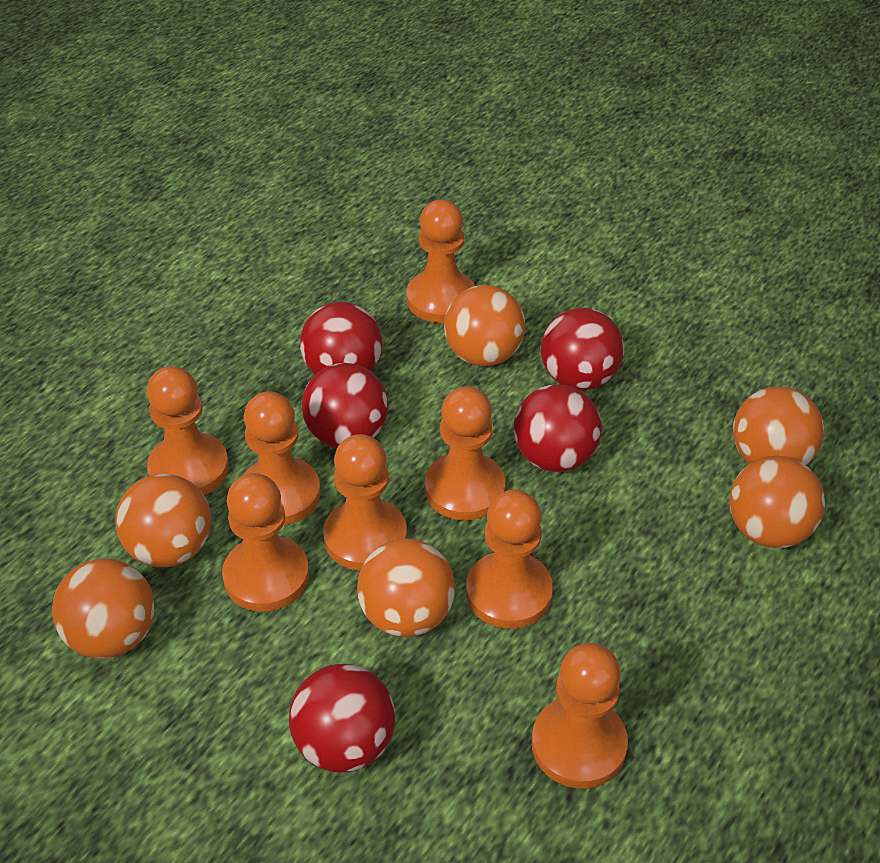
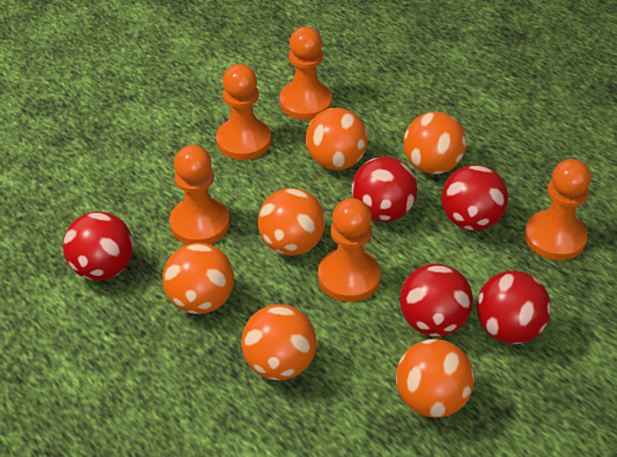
orange pawn: [147,366,229,495] [222,473,309,612] [243,391,321,525] [323,434,407,571] [406,199,475,323] [425,386,505,521] [466,490,553,629] [532,643,628,788] = 8 -> [169,145,230,245] [216,64,271,160] [280,26,332,120] [318,198,381,302] [524,159,591,260] = 5

